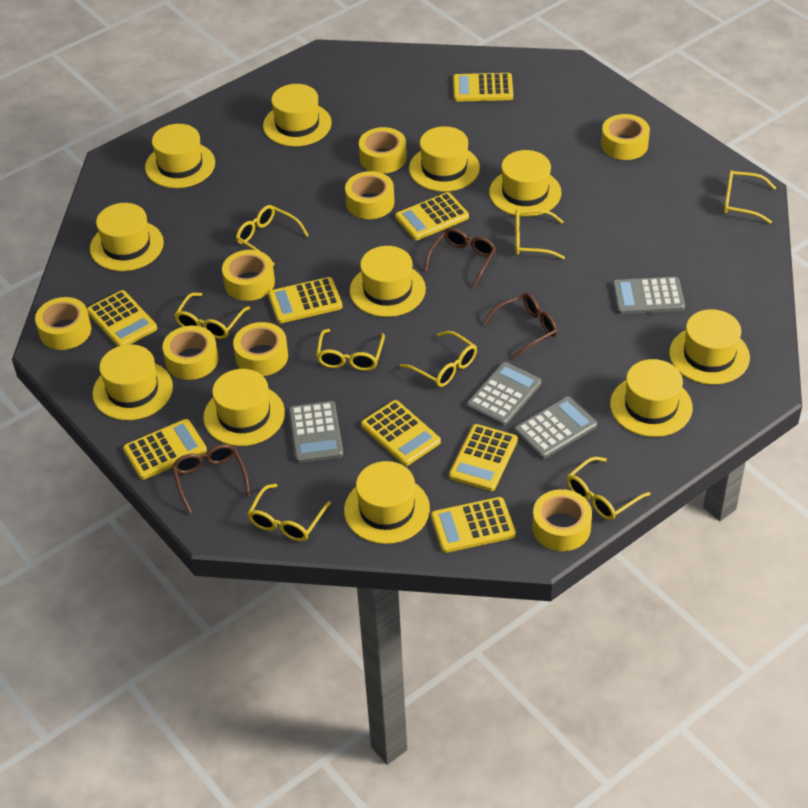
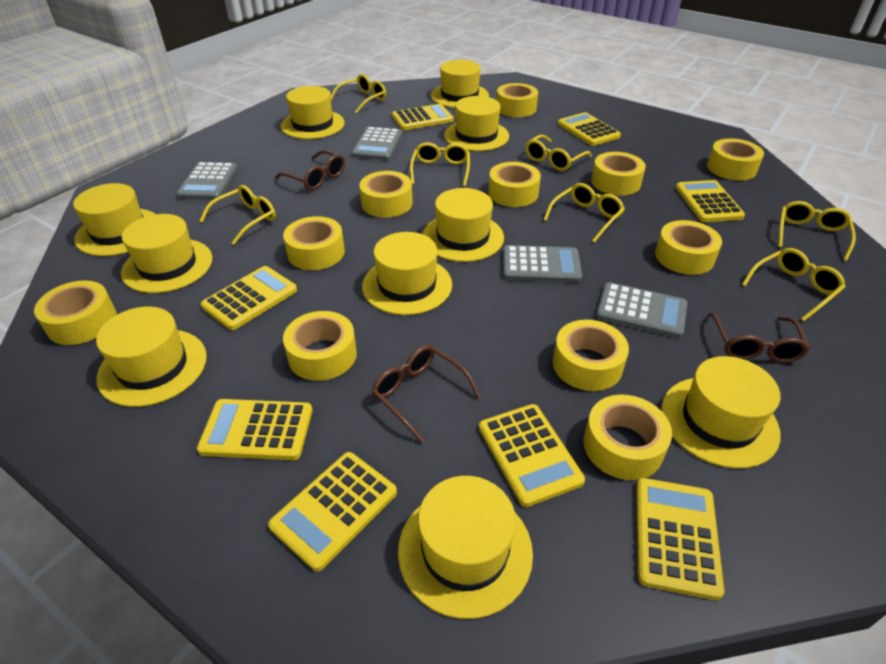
yellow glasses: [174,293,250,339] [236,205,309,265] [247,484,331,541] [316,329,385,371] [400,331,477,387] [515,210,565,259] [567,457,651,520] [724,170,776,224] = 8 -> [200,185,276,245] [331,74,386,113] [410,142,470,186] [525,135,592,171] [543,183,625,243] [742,248,846,321] [778,201,856,261] = 7
yellow hat: [90,203,164,271] [93,344,173,420] [145,124,215,188] [203,369,285,446] [263,84,332,147] [344,461,430,544] [350,246,426,317] [409,126,480,192] [489,150,561,217] [610,359,693,437] [669,309,750,385] = 11 -> [73,183,155,256] [96,306,207,407] [121,214,212,293] [281,86,345,139] [362,232,452,315] [398,476,533,619] [422,188,504,262] [431,60,489,108] [444,96,509,151] [661,356,781,468] = 10
yellow tape: [35,297,91,350] [163,326,218,380] [222,250,275,301] [233,322,288,376] [345,171,394,219] [359,127,407,173] [532,489,592,551] [601,114,650,160] = 8 -> [34,280,117,345] [283,216,345,270] [283,311,357,381] [359,171,413,218] [488,162,541,207] [497,83,538,117] [553,320,629,391] [583,394,672,480] [591,152,646,196] [655,220,722,275] [707,138,764,181] = 11

